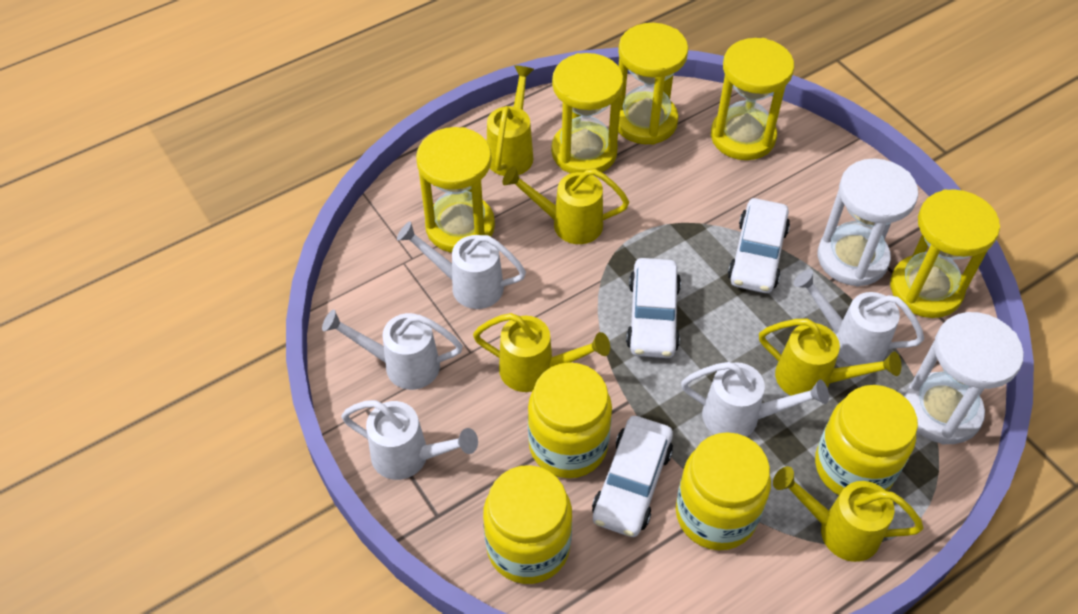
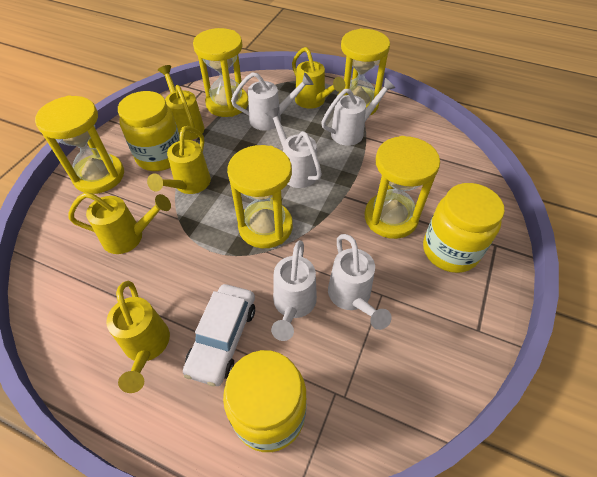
white car: [592,416,673,537] [626,258,681,358] [728,198,790,293] = 3 -> [183,284,255,387] = 1
white hourglass: [818,159,918,287] [904,312,1024,445] = 2 -> none = 0
yellow jar: [483,465,572,584] [528,362,612,478] [676,432,771,550] [815,385,918,495] = 4 -> [118,91,180,171] [223,350,307,452] [423,183,505,273] = 3

